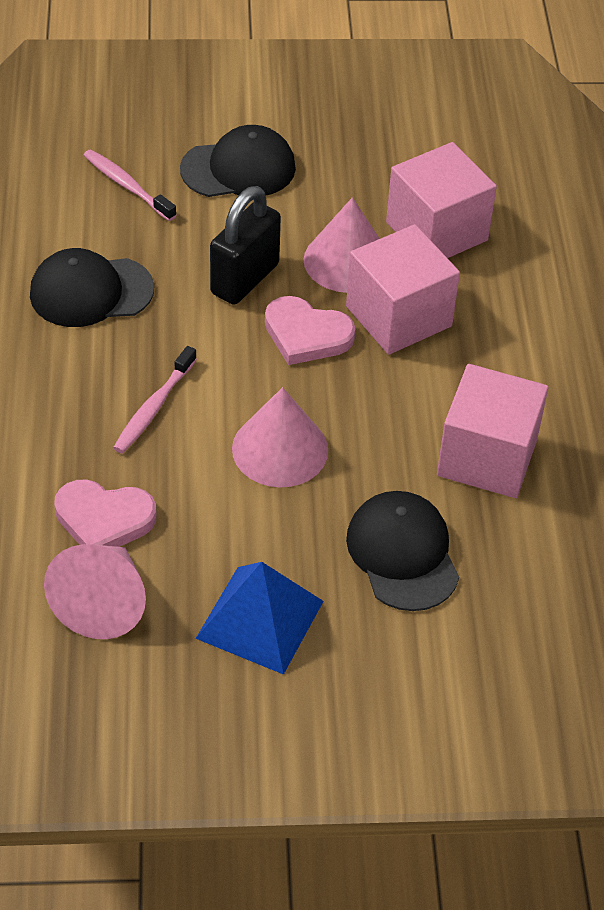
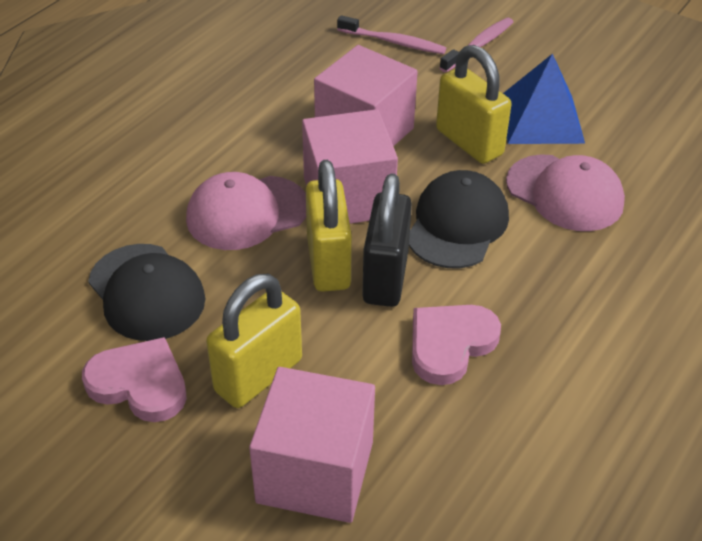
black cap: [30,248,154,327] [180,125,296,197] [346,491,459,611] = 3 -> [88,244,205,341] [409,170,509,268] = 2
pink cap: none = 0 -> [186,172,306,250] [506,154,625,231] = 2
pink cone: [44,544,146,639] [232,387,328,487] [303,197,380,293] = 3 -> none = 0
yellow padlock: none = 0 -> [206,273,302,408] [306,160,352,292] [436,45,512,164] = 3

